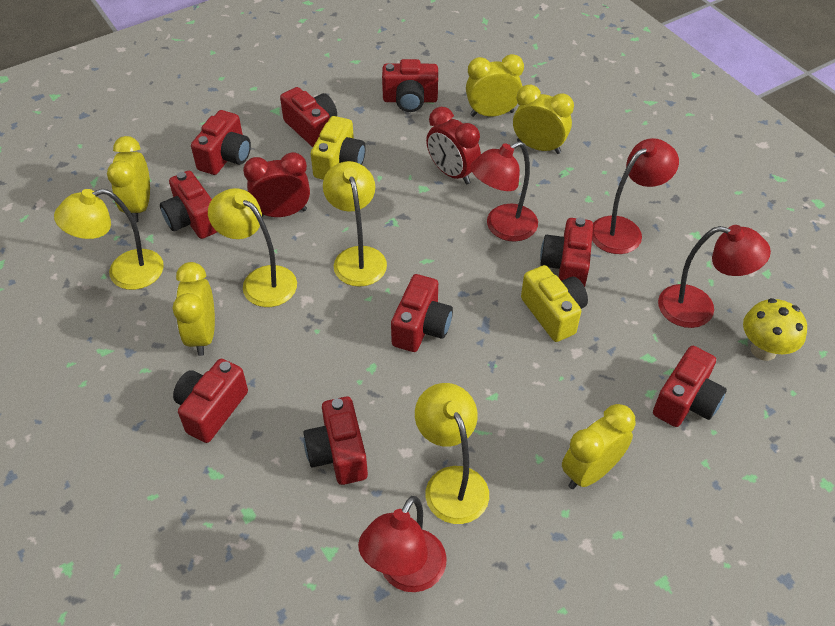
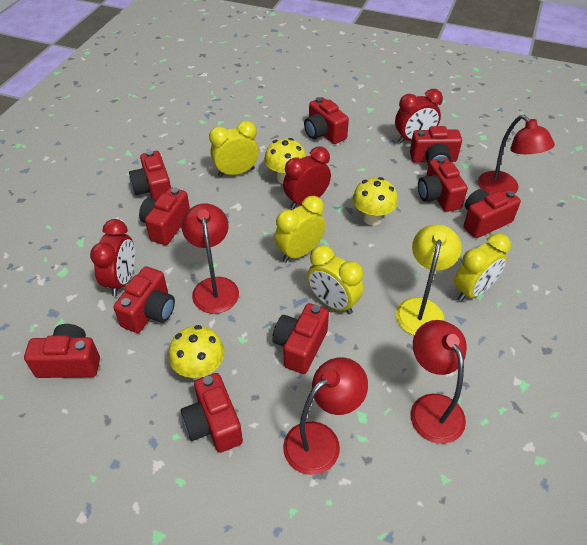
red camera: [160,171,217,239] [173,359,248,443] [191,110,251,175] [280,87,337,147] [303,397,368,485] [382,59,438,112] [391,274,453,352] [540,217,593,287] [653,346,727,427] = 9 -> [24,324,100,378] [114,266,175,333] [129,150,171,200] [139,188,190,245] [181,373,243,453] [272,303,329,374] [304,97,349,144] [410,126,462,166] [418,157,468,212] [464,189,521,238] = 10
red clock: [243,152,310,217] [426,107,481,184] = 2 -> [90,219,135,296] [283,146,331,209] [395,89,443,143] = 3
yellow camera: [311,116,366,180] [521,265,588,342] = 2 -> none = 0
yellow clock: [107,136,150,223] [173,262,215,356] [466,54,524,117] [513,85,574,154] [562,404,636,489] = 5 -> [209,121,259,177] [274,196,325,262] [307,245,363,314] [454,233,511,301] = 4
yellow lamp: [54,189,164,290] [208,188,297,307] [323,161,387,287] [415,383,489,524] = 4 -> [396,224,461,335] = 1
yellow mushroom: [743,298,807,361] = 1 -> [168,325,224,380] [264,138,306,184] [353,177,398,226] = 3

